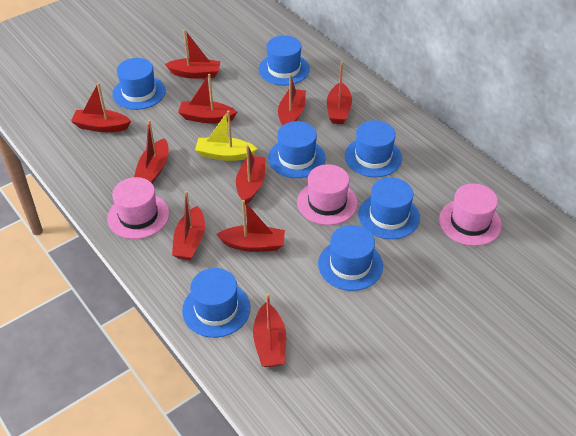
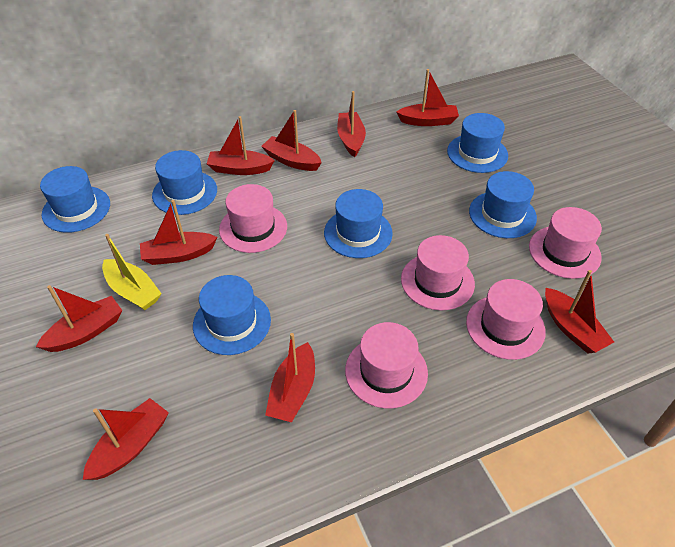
blue hat: [112,58,166,110] [182,268,250,338] [258,35,310,85] [268,121,326,178] [318,225,383,291] [345,120,402,177] [358,177,420,239] = 7 -> [40,166,110,233] [152,150,217,215] [193,275,271,355] [324,189,393,258] [447,113,508,173] [469,171,537,238] = 6
pink hat: [107,177,169,239] [297,164,358,225] [439,184,502,246] = 3 -> [219,184,287,253] [345,322,428,408] [401,235,475,310] [466,279,546,360] [529,207,602,279] = 5
red boat: [71,82,131,132] [134,120,169,184] [165,29,221,79] [172,191,205,260] [178,74,237,124] [216,200,285,252] [236,145,265,205] [253,293,286,367] [278,74,306,126] [327,62,352,124] = 10 -> [36,285,123,352] [83,398,169,480] [140,200,217,265] [207,116,275,175] [261,110,322,171] [265,333,315,423] [337,91,366,157] [397,69,459,126] [545,270,614,354] = 9

